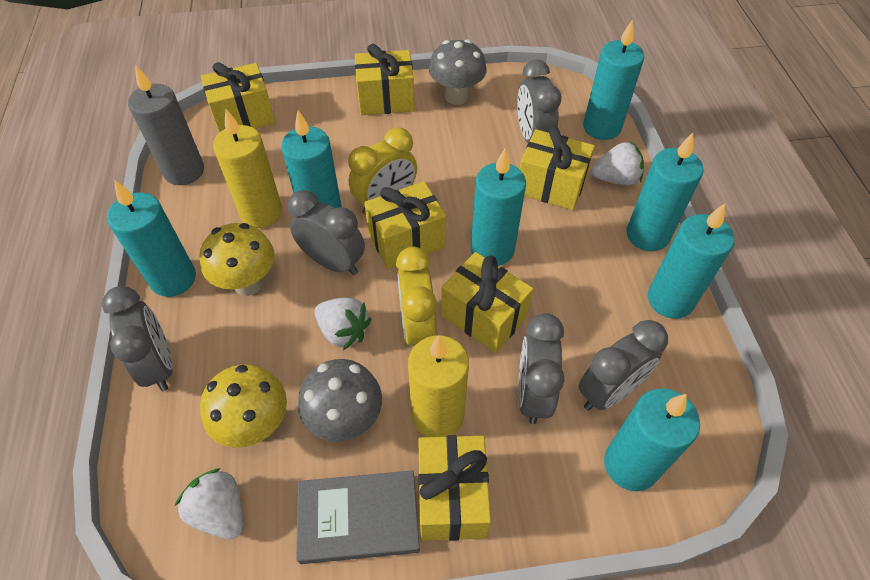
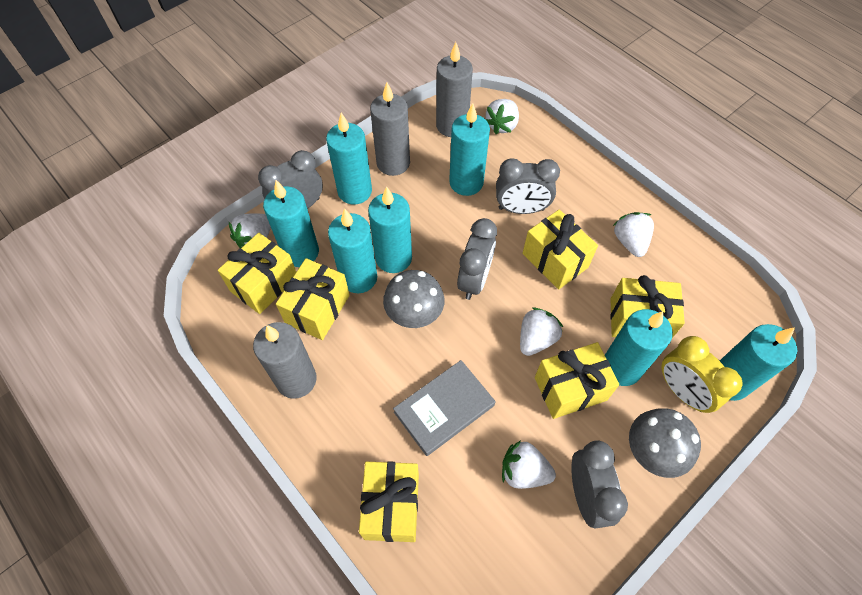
grey candle: [128,65,204,185] = 1 -> [253,322,317,399] [370,82,410,176] [436,42,473,137] = 3
grey clock: [102,286,173,391] [288,190,365,275] [517,59,561,143] [518,313,564,424] [579,320,668,411] = 5 -> [258,150,323,209] [457,218,497,300] [496,158,560,214] [571,441,628,529] = 4
white strawberry: [175,468,243,539] [315,298,372,350] [592,141,644,185] = 3 -> [229,213,271,248] [486,99,519,134] [502,440,556,489] [520,307,563,356] [613,212,654,257] = 5
yellow candle: [213,109,282,228] [408,335,469,437] = 2 -> none = 0
yellow clock: [348,128,417,215] [396,247,437,346] = 2 -> [661,336,742,413] = 1
yellow mushroom: [200,223,275,296] [200,364,287,448] = 2 -> none = 0

